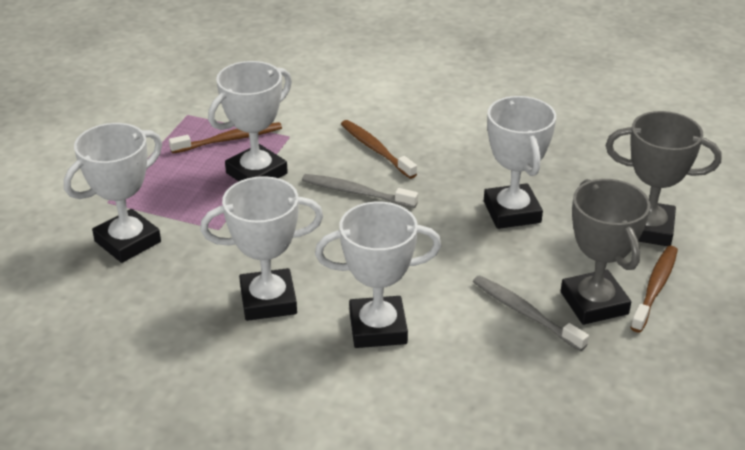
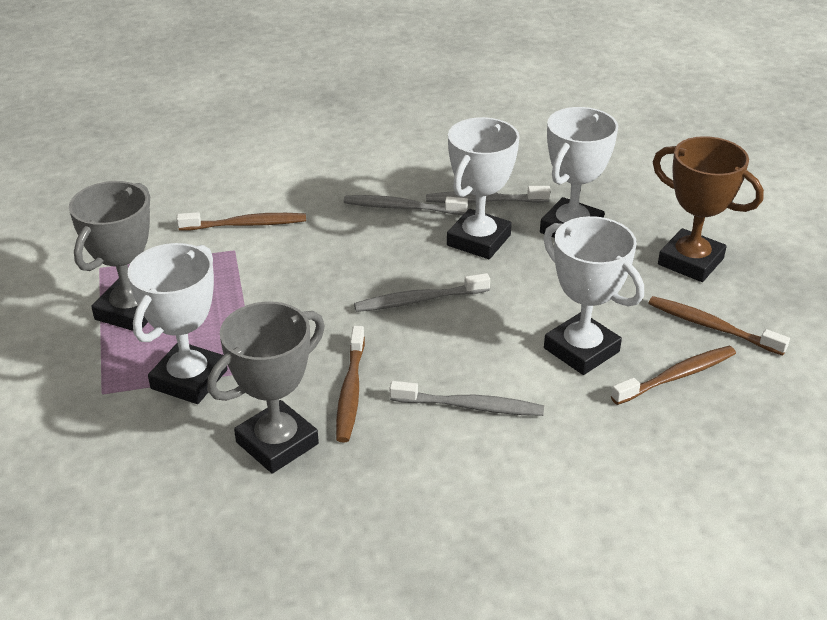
brown toothbrush: [169,122,282,154] [341,120,417,179] [630,246,678,333] = 3 -> [177,212,306,231] [336,326,365,442] [611,346,736,405] [648,296,790,356] = 4
brown trophy: none = 0 -> [653,136,764,282] = 1
grey toothbrush: [302,174,418,208] [473,275,589,351] = 2 -> [344,195,468,215] [354,273,490,312] [390,381,544,416] [426,186,551,203] = 4
white trophy: [64,123,162,263] [200,176,323,321] [208,61,292,181] [315,202,441,348] [484,96,556,229] = 5 -> [128,243,227,404] [447,117,520,259] [540,107,618,238] [543,216,644,375] = 4

